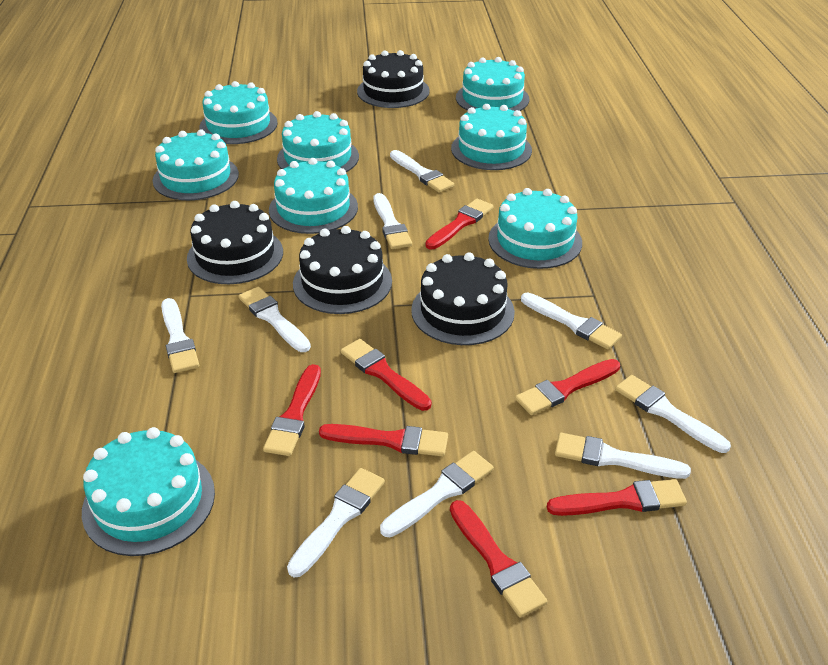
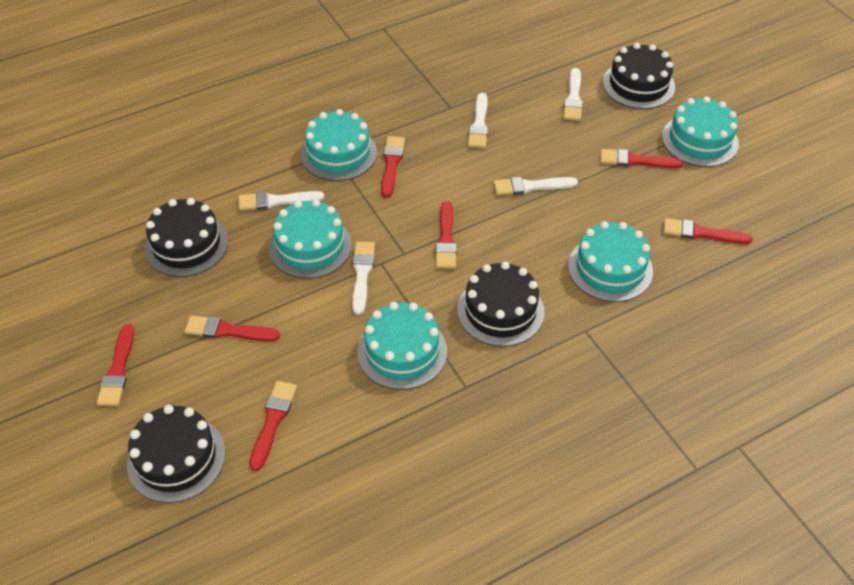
turquoise cake: [82,427,215,556] [153,129,239,200] [199,81,278,144] [269,158,358,234] [277,111,359,172] [451,104,532,170] [456,57,529,111] [488,188,582,269] = 8 -> [269,199,352,278] [301,109,377,181] [357,302,447,390] [568,221,653,302] [662,96,739,167] = 5
white brush: [161,298,199,373] [239,287,311,352] [287,468,385,577] [373,193,412,249] [380,451,494,537] [390,150,454,192] [521,293,622,349] [555,433,691,479] [615,375,731,453] = 9 -> [239,191,324,211] [352,242,375,315] [468,93,488,148] [494,177,578,195] [563,68,583,121] = 5

